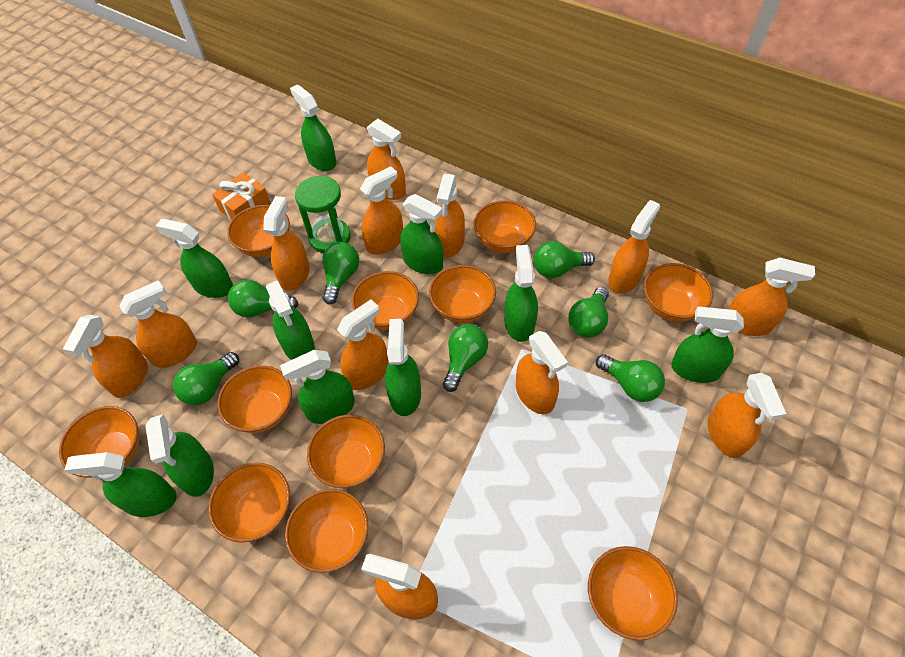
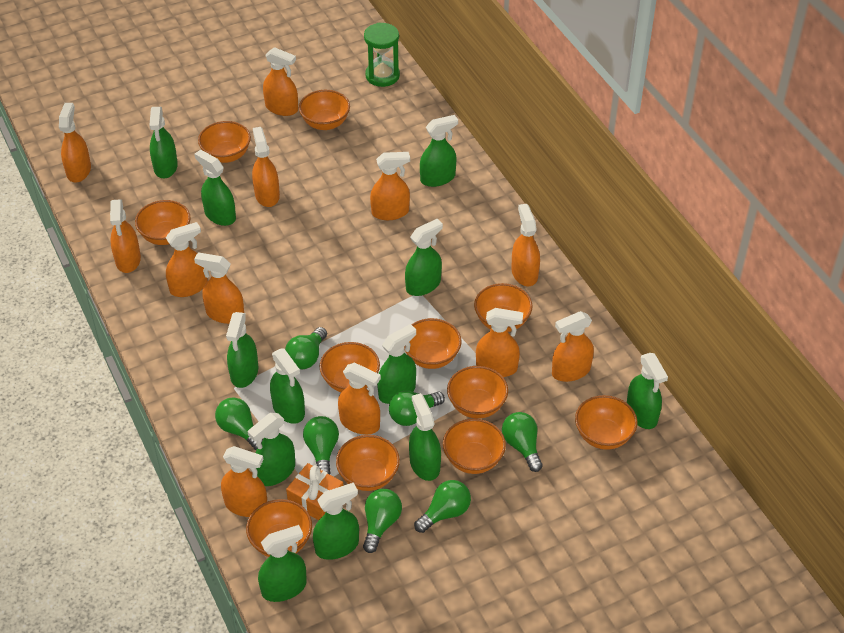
green spray bottle: [65,452,177,517] [145,414,214,497] [156,219,233,298] [266,280,315,360] [280,350,355,424] [290,84,336,171] [385,319,421,416] [400,194,443,274] [504,245,538,342] [671,307,744,383] = 10 -> [149,107,178,178] [194,150,236,226] [226,312,258,388] [248,413,295,486] [258,525,307,602] [270,348,305,424] [313,482,359,560] [377,324,416,404] [405,219,443,296] [409,393,441,481] [420,115,458,187] [627,353,668,429] = 12

